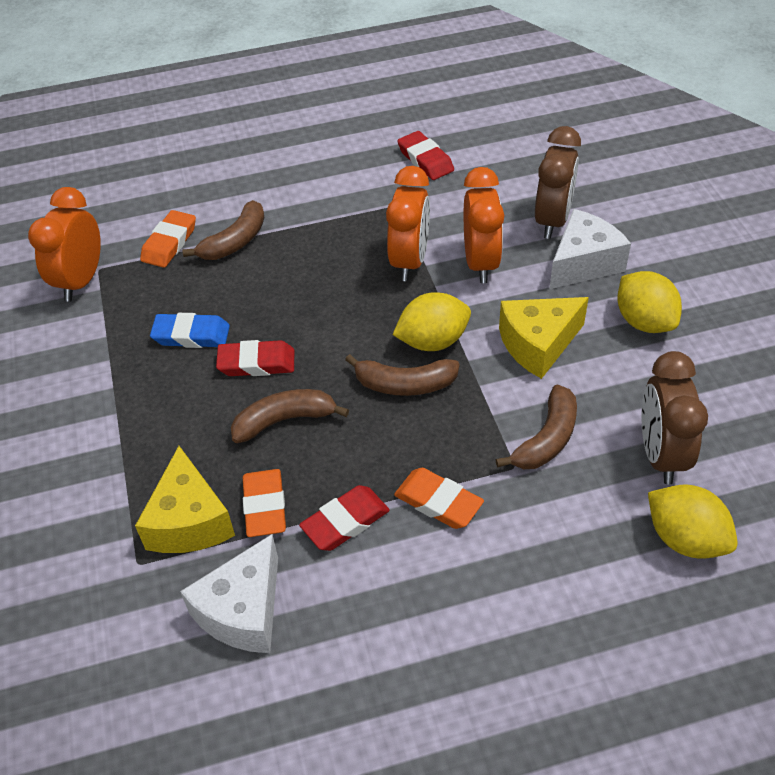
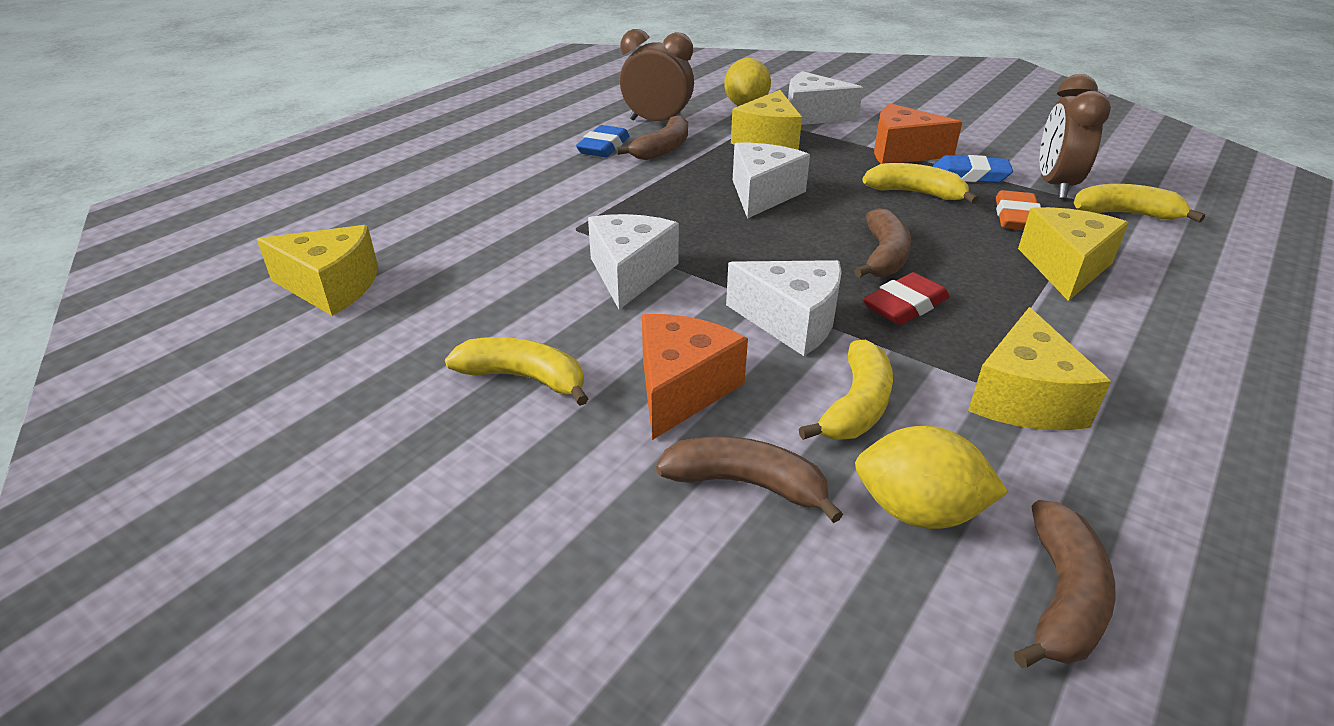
blue eraser: [150,313,230,348] = 1 -> [576,125,629,157] [932,155,1013,183] = 2
orange cheese: none = 0 -> [642,314,748,440] [874,103,962,164] = 2
orange clock: [28,187,101,302] [386,166,430,281] [464,167,504,283] = 3 -> none = 0
orange eraser: [140,210,196,268] [242,469,286,537] [394,468,484,529] = 3 -> [996,190,1041,230] = 1
red eraser: [216,340,294,376] [299,485,390,551] [397,131,454,180] = 3 -> [863,272,950,325] = 1
white cheese: [180,534,278,653] [550,209,631,289] = 2 -> [588,214,679,310] [726,260,842,356] [733,143,810,219] [788,71,863,125] = 4
yellow banana: none = 0 -> [445,337,589,406] [799,340,893,440] [862,163,978,204] [1073,184,1205,223] = 4
yellow cheese: [135,446,235,553] [499,297,589,379] = 2 -> [257,225,378,316] [731,90,802,150] [968,307,1111,430] [1018,207,1129,301] = 4
yellow lemon: [393,292,471,351] [617,271,682,333] [648,484,738,559] = 3 -> [724,58,771,106] [855,426,1008,529] = 2

